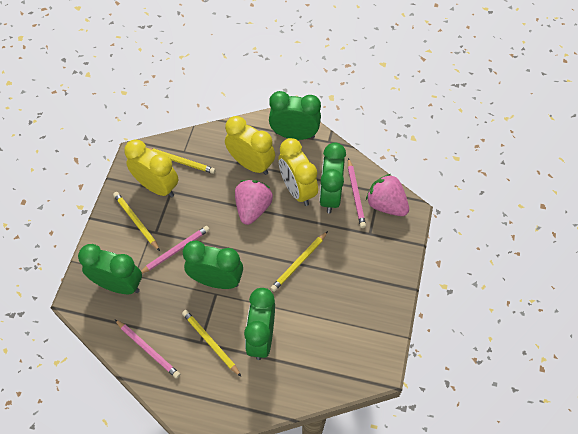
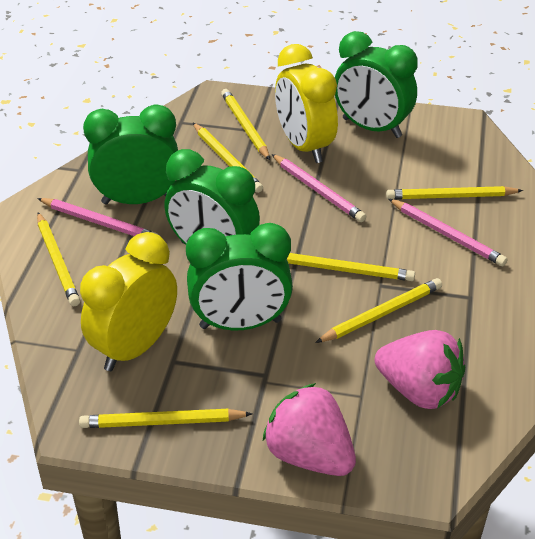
green clock: [78,244,142,294] [183,241,243,289] [244,288,275,360] [269,91,321,140] [319,143,346,213] = 5 -> [83,105,178,205] [164,149,260,245] [186,223,293,330] [335,31,418,138] = 4
yellow clock: [124,139,178,197] [225,116,275,175] [278,138,318,206] = 3 -> [80,232,177,371] [275,44,338,163] = 2
yellow pencil: [113,192,160,251] [149,148,216,174] [182,310,241,376] [271,231,328,292] = 4 -> [37,212,80,306] [79,409,252,428] [193,123,263,193] [221,89,270,160] [287,253,415,281] [315,278,442,343] [386,186,523,200] = 7

